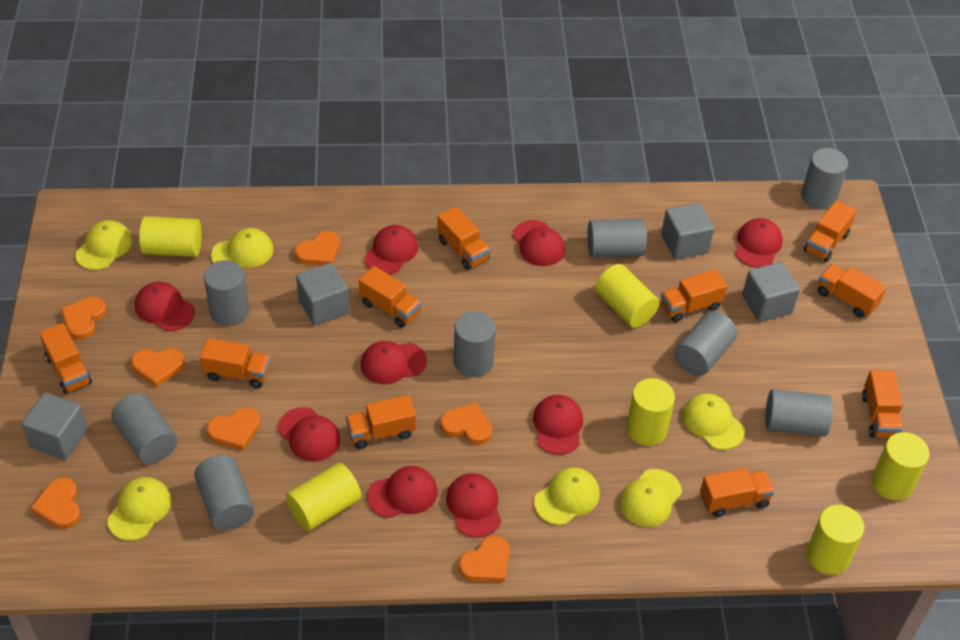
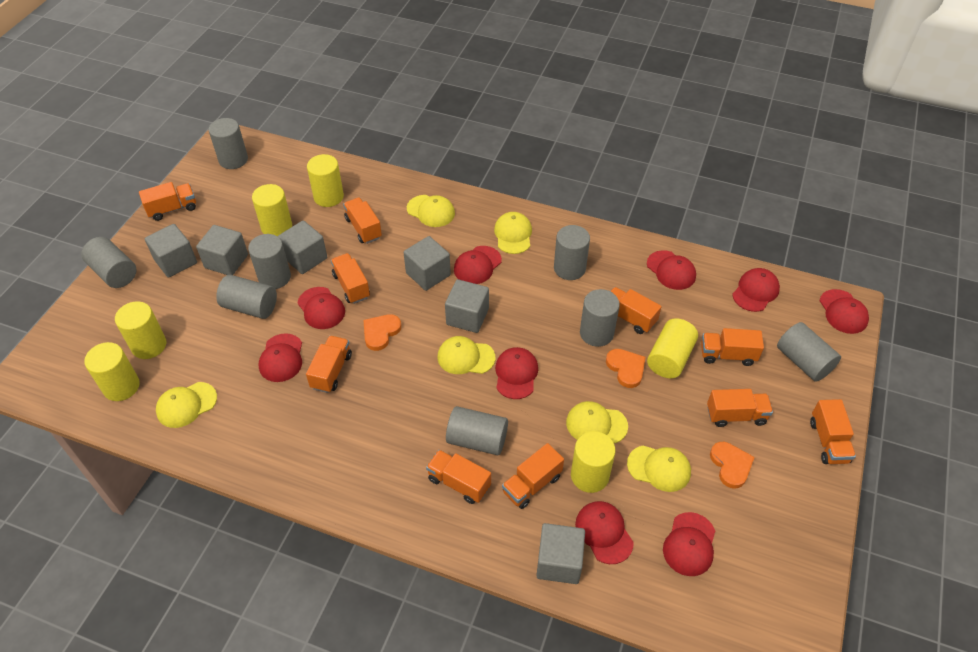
grey cube: [21,392,88,460] [296,262,349,326] [661,202,714,260] [742,262,800,322] = 4 -> [145,224,197,278] [196,225,248,275] [278,220,327,274] [404,236,451,291] [445,279,489,333] [536,523,585,584] = 6
orange heart: [31,477,81,529] [61,297,106,340] [131,348,185,387] [207,407,261,450] [295,231,340,265] [440,403,492,445] [458,536,510,582] = 7 -> [363,314,401,351] [606,349,646,388] [710,442,755,489] = 3

